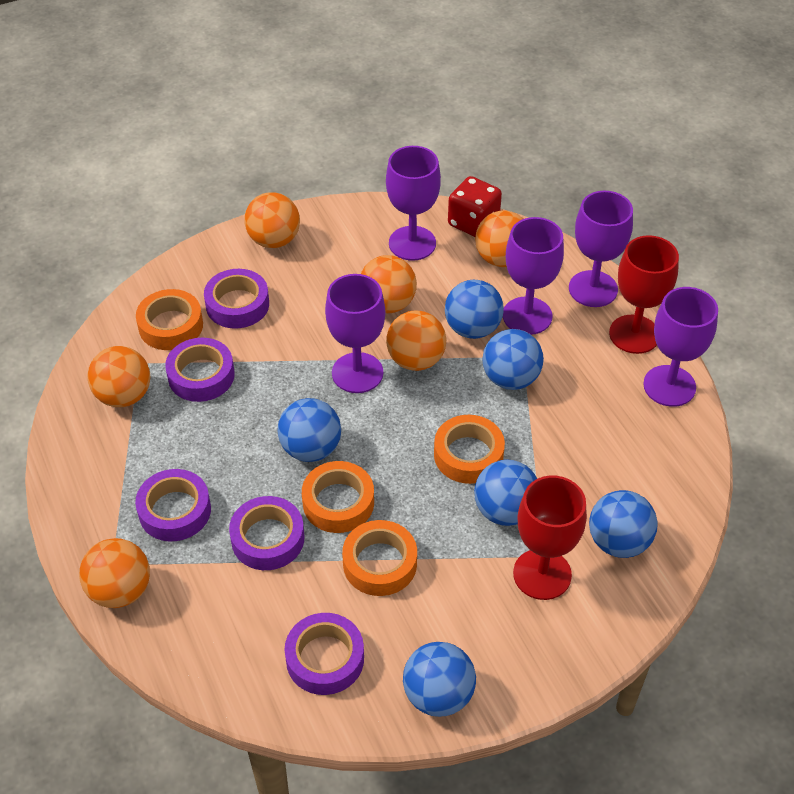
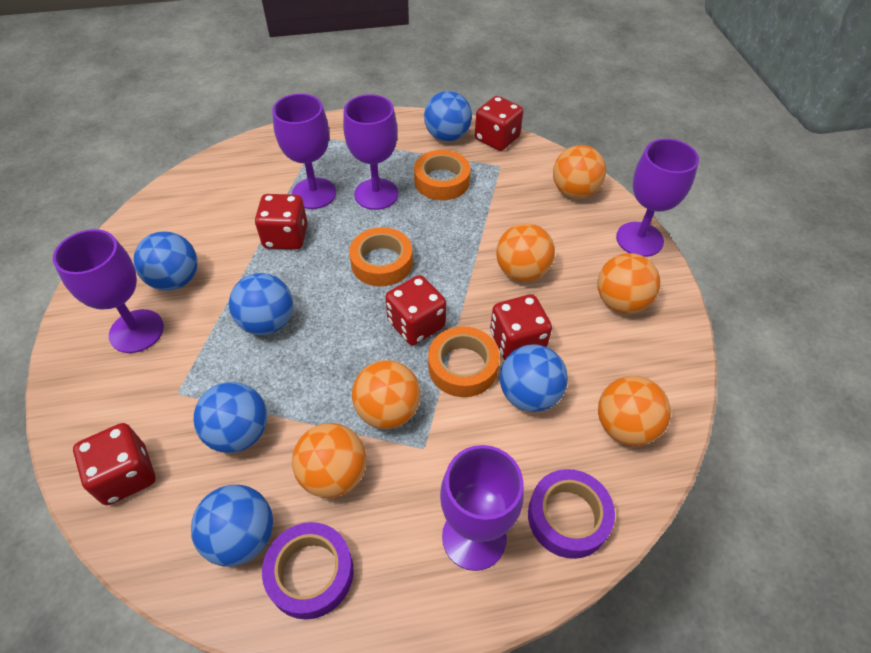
orange tape: [136,289,203,350] [302,461,374,533] [342,520,417,596] [434,415,505,484] = 4 -> [349,227,413,287] [414,150,470,200] [428,326,500,397] = 3
purple tape: [135,469,211,542] [165,338,235,402] [204,269,269,329] [229,496,304,570] [285,613,364,695] = 5 -> [262,522,353,620] [528,469,615,559] = 2
red dice: [448,176,502,237] = 1 -> [73,423,155,505] [255,194,308,250] [385,275,446,345] [475,96,523,151] [490,294,552,360] = 5
red goblet: [513,475,587,600] [609,235,679,354] = 2 -> none = 0

